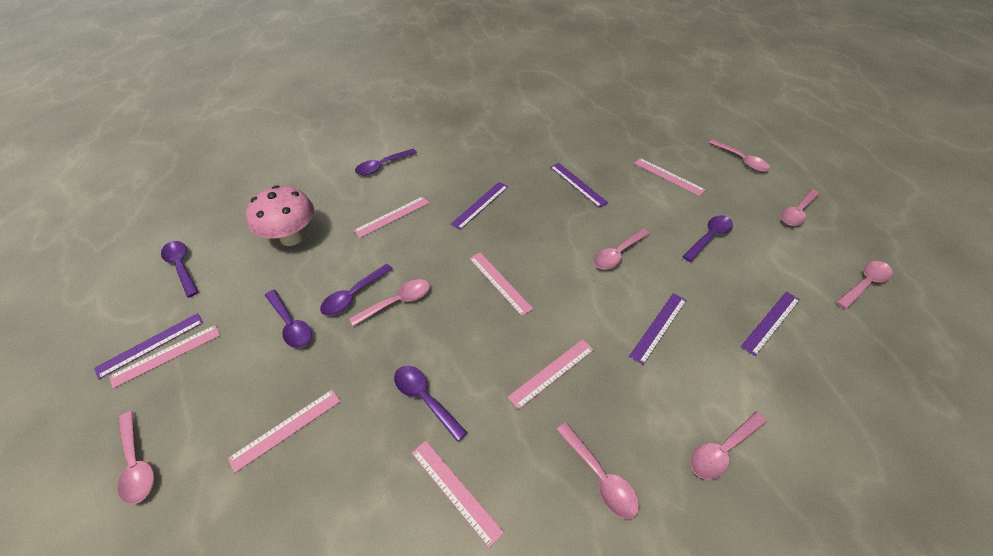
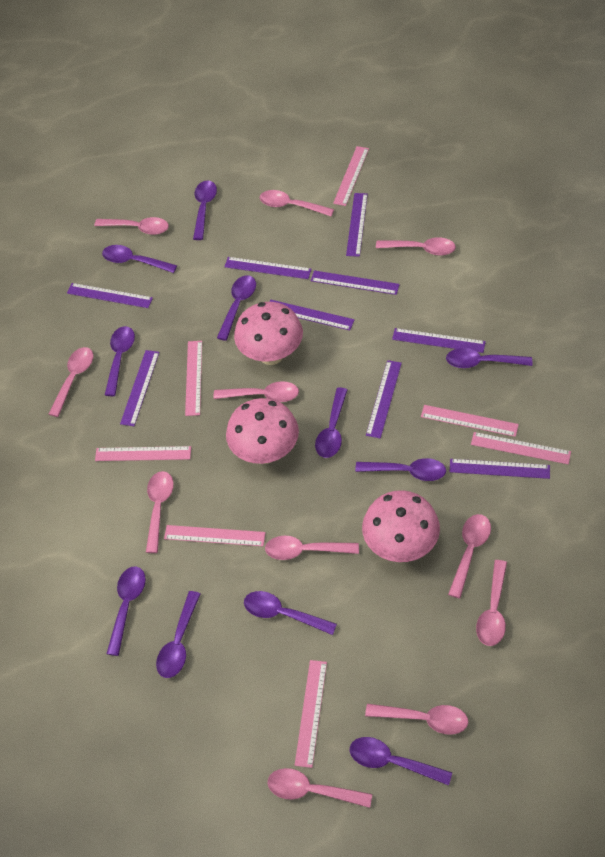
pink mushroom: [246,185,314,246] = 1 -> [226,398,299,464] [234,302,303,365] [362,490,440,562] = 3
pink spoon: [118,411,154,504] [349,279,430,326] [556,422,639,519] [594,228,650,270] [690,412,767,480] [709,139,770,172] [781,189,820,226] [836,261,893,309] = 8 -> [49,347,94,417] [94,217,169,235] [146,471,174,553] [214,381,299,402] [260,190,334,216] [265,536,359,560] [268,768,372,808] [365,704,468,735] [376,237,456,256] [448,514,491,598] [476,560,507,646] = 11
purple ruler: [94,313,204,379] [451,182,508,230] [550,163,608,208] [629,293,687,365] [741,292,800,356] = 5 -> [67,283,153,308] [120,350,159,426] [224,257,311,279] [270,300,355,330] [311,270,400,295] [346,193,368,257] [366,360,402,438] [392,328,486,353] [449,459,550,479] = 9
purple spoon: [161,241,198,297] [265,290,312,348] [320,264,393,316] [355,149,417,175] [394,366,468,442] [682,215,733,262] = 6 -> [102,245,177,273] [105,326,135,396] [106,567,146,656] [156,591,200,678] [193,180,217,240] [217,275,256,341] [244,591,337,635] [315,387,347,458] [349,737,452,786] [355,458,446,481] [446,348,532,368] = 11

